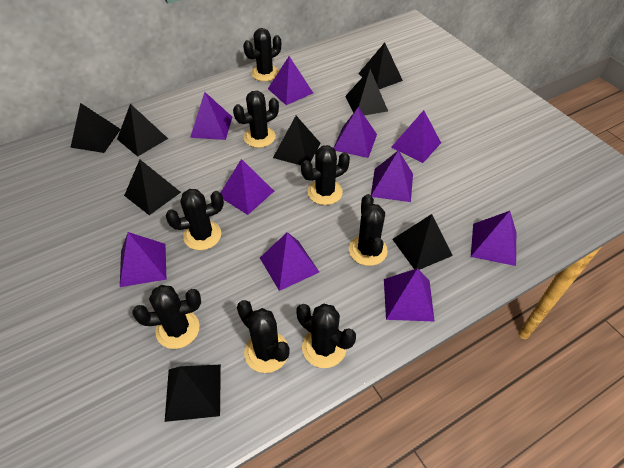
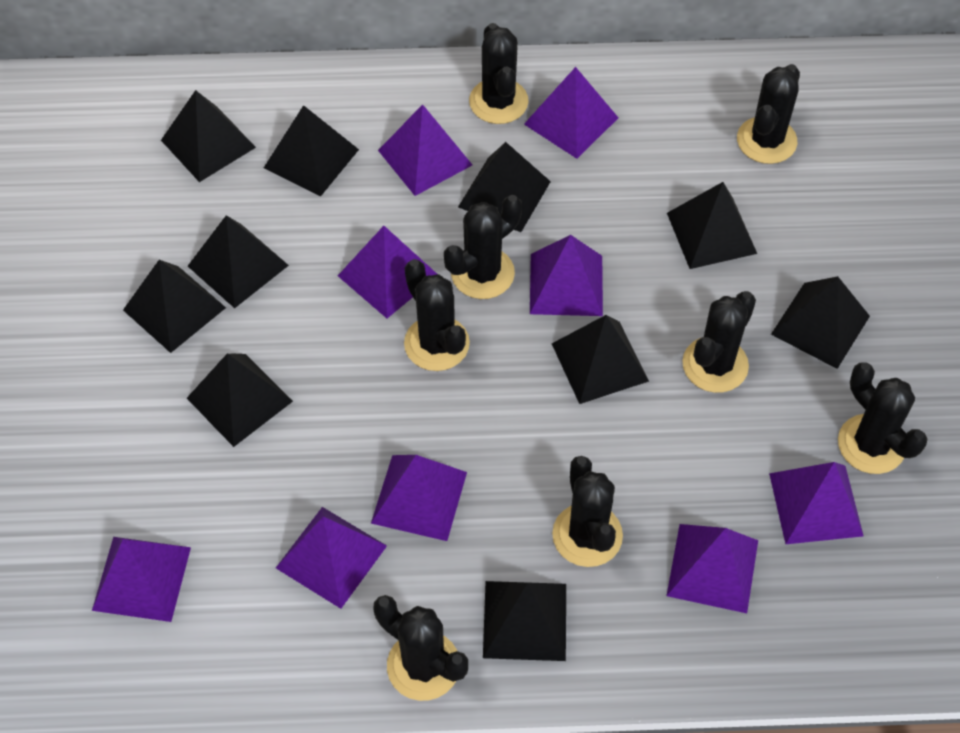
black pyramid: [70,103,121,153] [117,104,168,156] [124,160,181,215] [165,365,221,422] [273,116,321,165] [345,69,388,116] [358,43,403,89] [392,214,453,270] = 8 -> [123,260,226,353] [161,90,256,182] [187,353,293,447] [188,215,289,308] [264,105,359,197] [458,142,551,232] [483,581,566,661] [552,315,649,404] [667,182,757,269] [771,276,870,369] = 10
purple pyramid: [120,232,167,287] [190,92,232,140] [221,159,274,215] [260,232,319,291] [268,56,313,105] [334,107,377,158] [371,150,413,202] [384,268,435,322] [391,110,441,163] [471,211,516,266] = 10 -> [92,537,191,622] [276,507,387,609] [338,226,437,318] [371,455,467,541] [378,104,472,196] [524,67,618,159] [530,235,603,316] [667,524,758,613] [769,462,864,544] = 9

